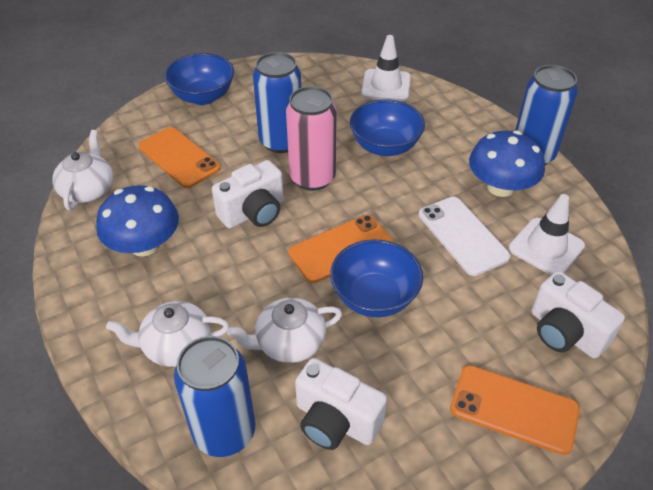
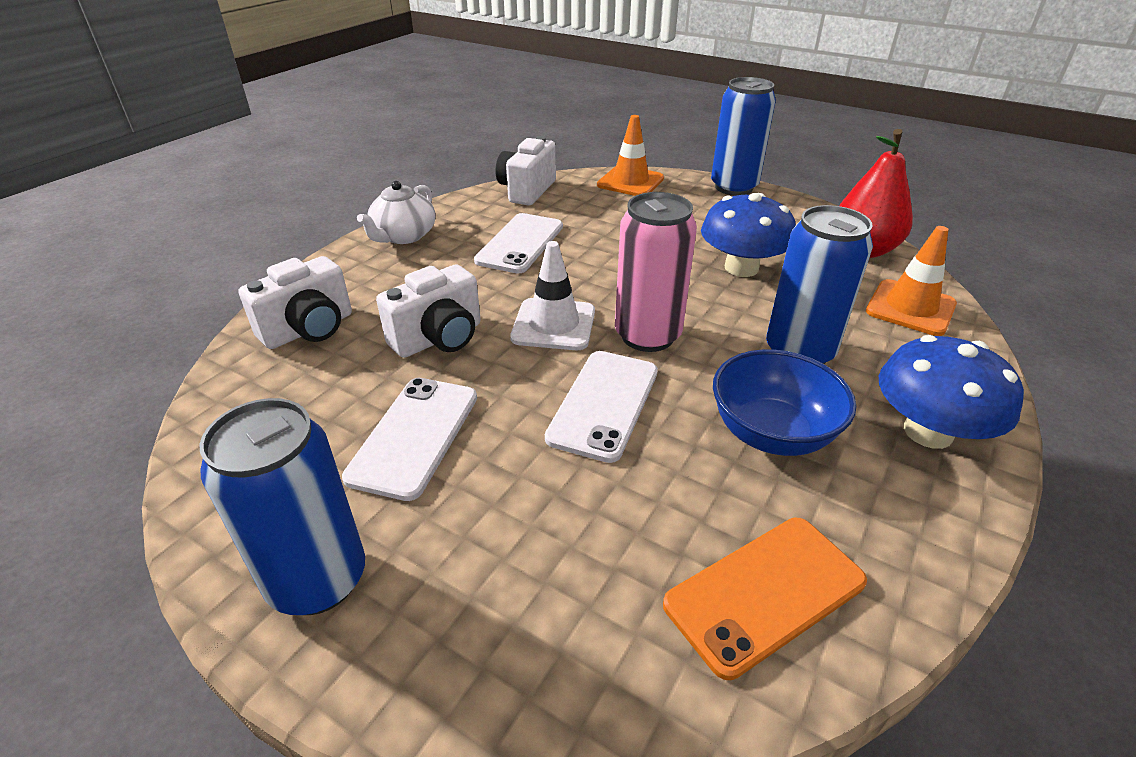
blue bowl: [164,53,234,105] [330,239,423,317] [350,99,425,156] = 3 -> [713,349,856,456] = 1
orange phone: [138,127,221,188] [288,215,394,283] [450,365,580,455] = 3 -> [663,518,867,680] = 1
orange traffic cone: none = 0 -> [597,115,664,196] [866,226,957,336] = 2
red pear: none = 0 -> [839,129,913,258] = 1
white phone: [419,197,510,276] = 1 -> [342,378,477,501] [474,213,563,274] [545,351,658,463] = 3
white teapot: [52,130,113,210] [106,301,229,367] [227,298,342,363] = 3 -> [357,181,435,244] = 1
white traffic cone: [361,35,411,101] [509,194,585,275] = 2 -> [510,241,595,350] = 1

